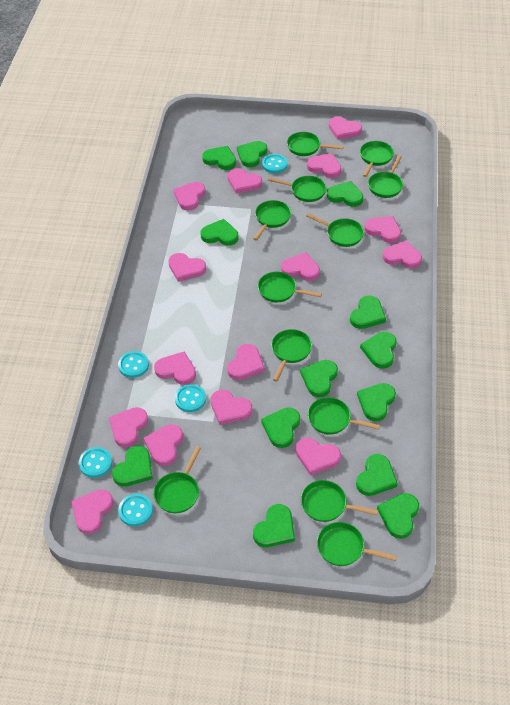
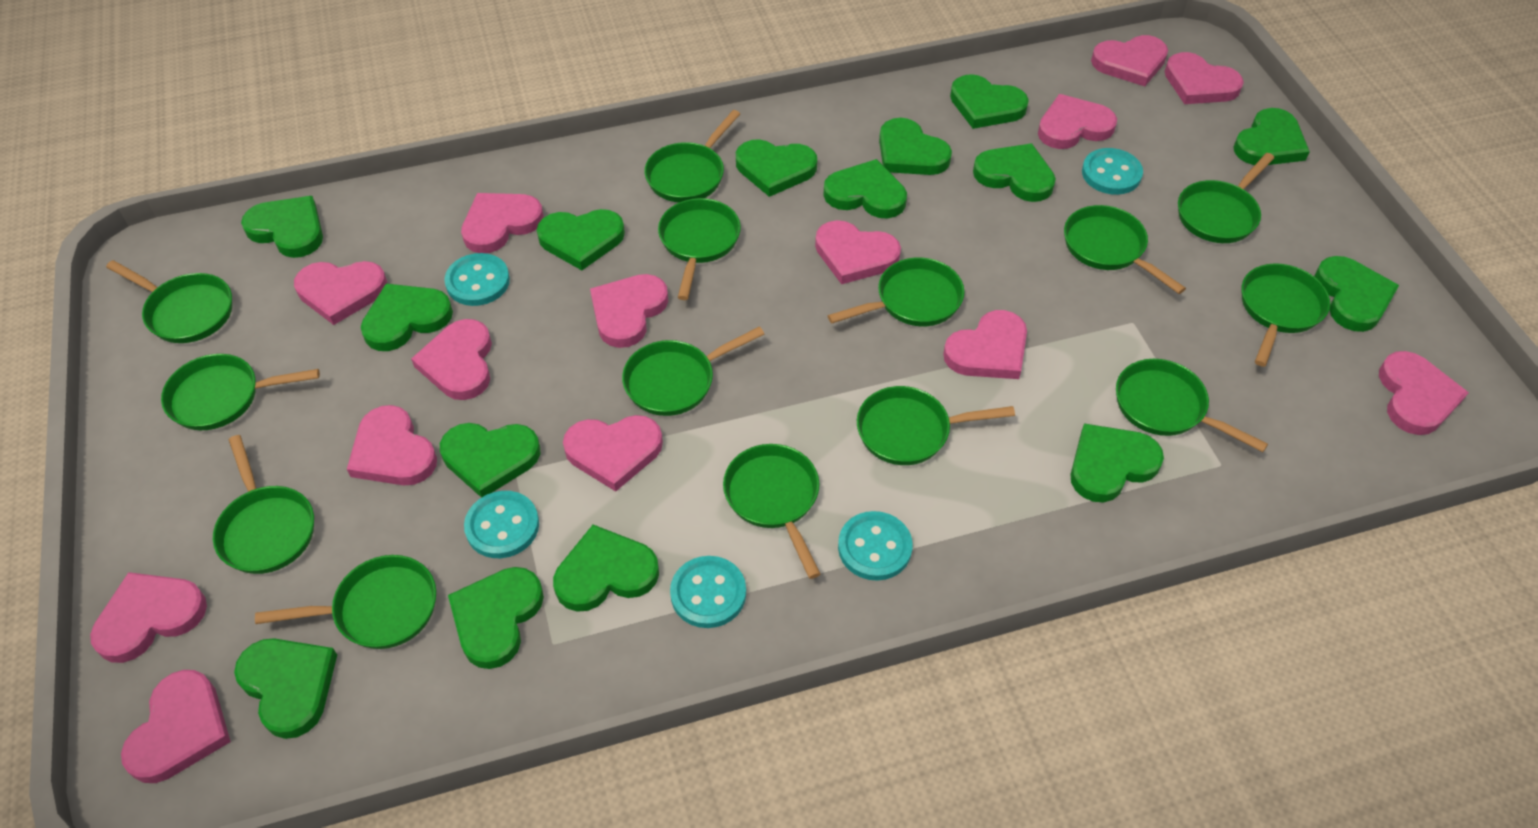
green heart: [112,446,153,487] [200,219,238,246] [202,146,236,170] [237,141,267,167] [253,504,295,547] [261,407,300,448] [300,360,338,397] [327,181,363,207] [350,296,386,329] [356,454,398,496] [357,383,396,421] [360,332,397,369] [377,493,419,539] = 13 -> [234,638,337,739] [241,196,323,258] [361,283,453,351] [440,423,540,498] [448,567,544,669] [537,209,625,270] [553,525,659,612] [736,139,817,197] [823,159,907,218] [879,118,952,175] [950,74,1029,129] [973,143,1056,202] [1070,423,1164,503] [1233,108,1310,165] [1314,256,1399,332] = 15
green pan: [154,446,201,513] [253,200,291,241] [258,272,322,302] [268,176,327,202] [271,329,312,382] [287,132,344,156] [301,480,378,522] [306,213,364,247] [308,397,380,435] [317,522,397,566] [360,141,394,177] [368,156,403,198] = 12 -> [106,260,232,343] [161,354,320,430] [213,435,314,574] [255,555,436,649] [622,326,764,416] [644,110,740,203] [658,198,741,300] [723,444,821,579] [827,257,964,326] [857,386,1015,465] [1064,205,1186,294] [1116,359,1268,452] [1178,153,1274,243] [1242,263,1330,367] = 14
pink heart: [71,489,114,534] [109,407,148,447] [144,424,183,466] [154,352,196,385] [168,253,206,282] [173,182,206,211] [211,390,252,425] [227,344,265,380] [228,168,262,194] [281,252,320,281] [296,438,341,475] [307,153,341,178] [329,116,362,140] [364,216,401,243] [382,240,422,269] = 15 -> [90,572,207,663] [121,670,231,783] [294,261,387,325] [347,405,437,485] [411,319,492,400] [461,193,543,253] [563,415,663,491] [590,274,668,348] [815,220,901,284] [943,310,1027,379] [1038,94,1117,149] [1091,35,1168,86] [1164,52,1244,104] [1379,351,1469,435] = 14

